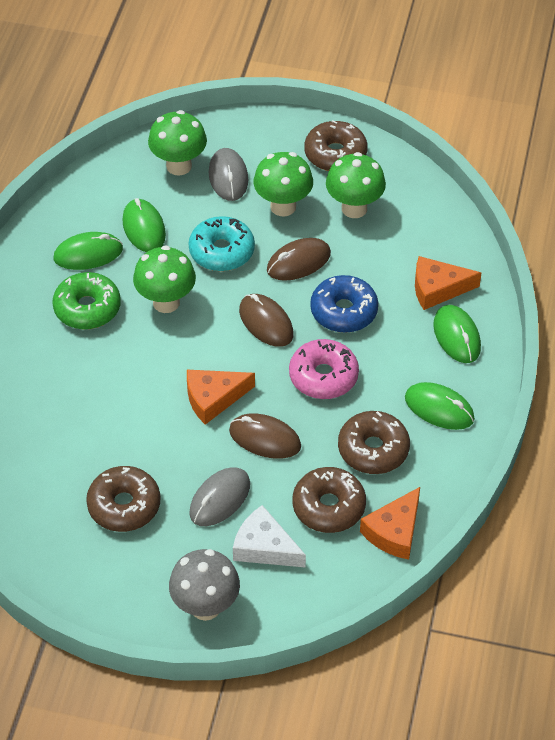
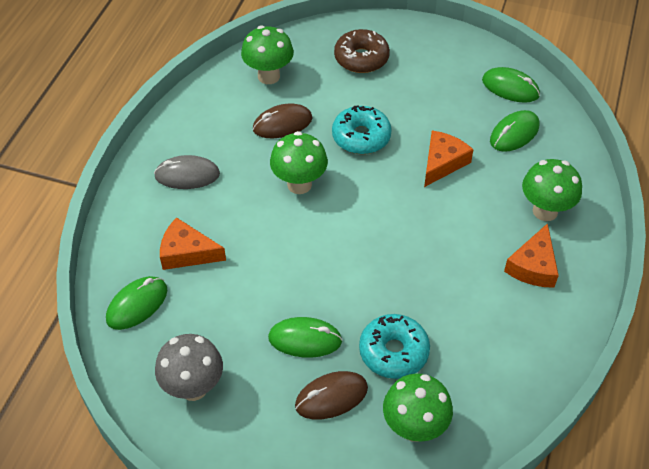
blue donut: [310,275,378,333] = 1 -> none = 0
brown donut: [86,466,160,532] [292,467,366,533] [305,120,368,171] [338,411,410,474] = 4 -> [334,29,390,73] = 1
brown mouse: [229,413,301,459] [239,294,294,347] [267,238,331,281] = 3 -> [253,103,312,138] [295,371,368,420] = 2
green donut: [52,272,121,329] = 1 -> none = 0
grey mouse: [189,467,250,526] [209,148,248,201] = 2 -> [154,155,220,189] = 1
pink donut: [289,339,359,399] = 1 -> none = 0
turquoise donut: [189,216,255,271] = 1 -> [332,105,392,154] [359,314,430,379] = 2
white cheese: [233,505,306,568] = 1 -> none = 0

